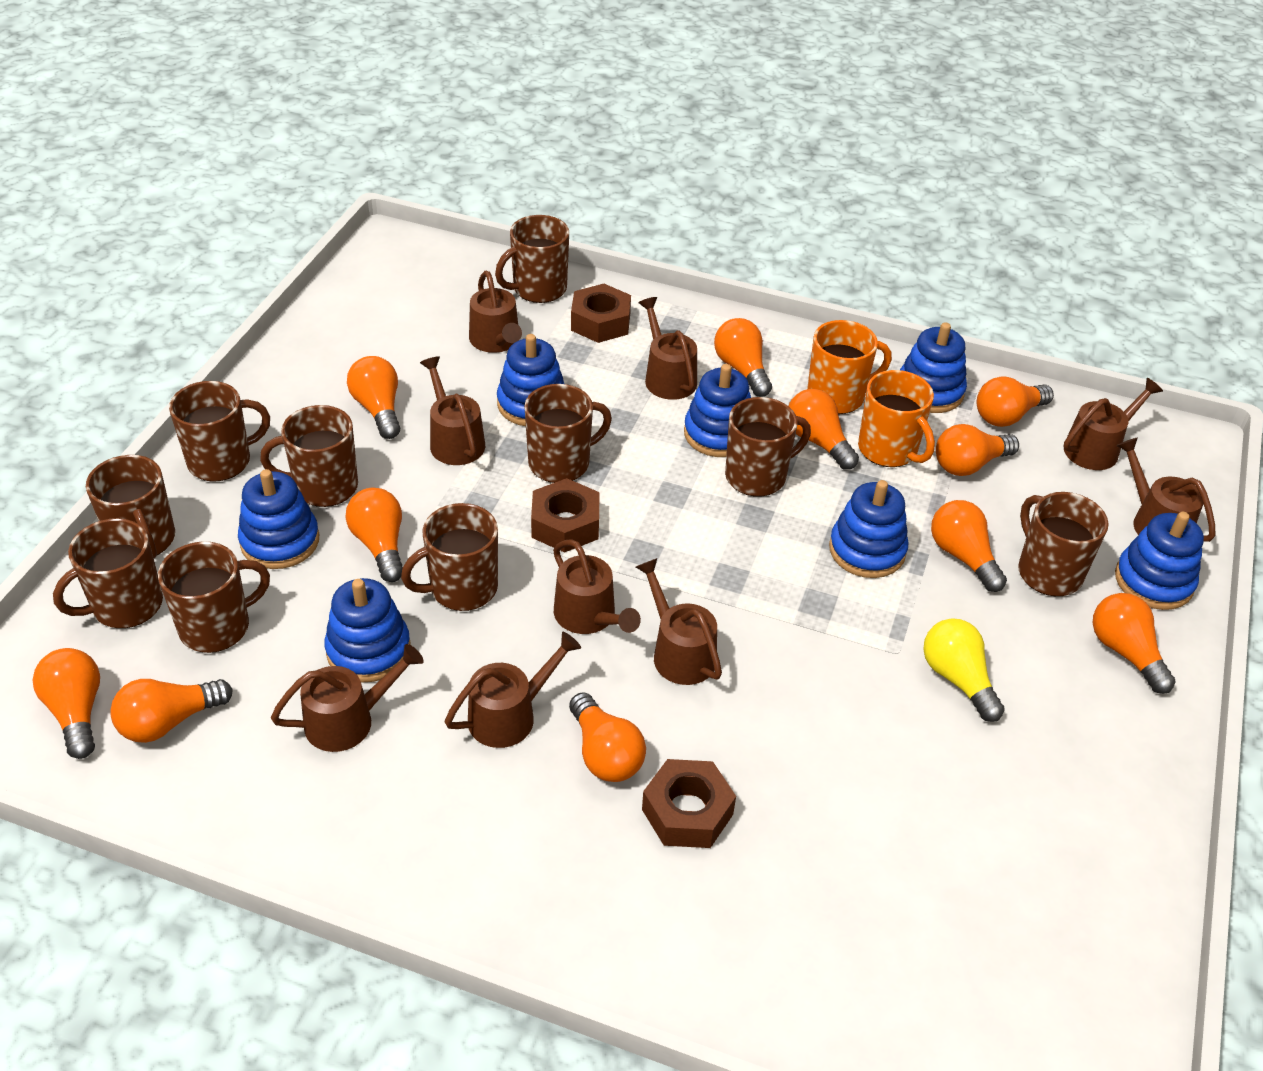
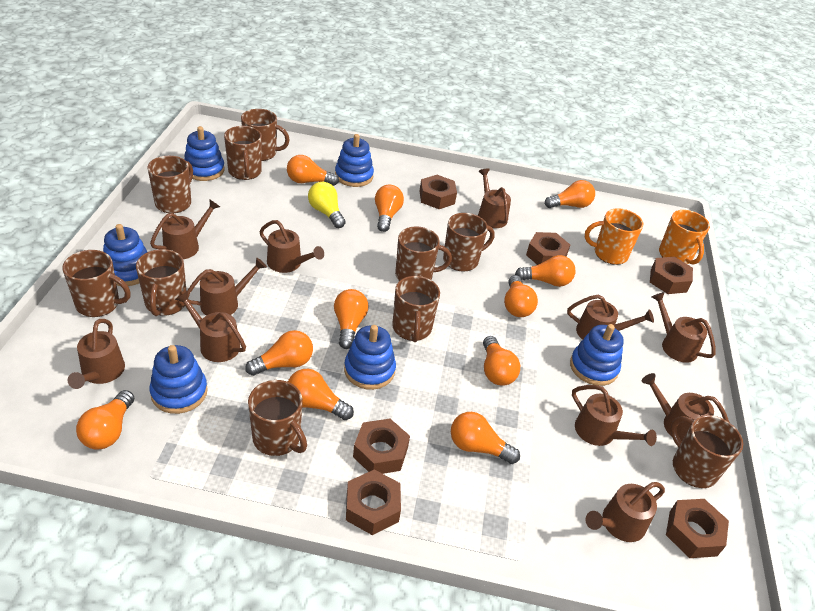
blue stacking toy: [238,469,319,569] [324,578,410,682] [497,334,564,426] [684,364,751,457] [829,480,909,578] [900,322,967,413] [1115,512,1204,610] = 7 -> [103,224,147,286] [150,345,208,414] [184,126,225,181] [335,134,374,187] [344,325,396,390] [570,324,624,386] = 6
brown nut: [531,478,600,553] [571,284,631,343] [642,759,736,848] = 3 -> [346,469,401,535] [353,419,410,474] [420,175,457,209] [526,232,570,265] [650,257,693,294] [666,499,729,558] = 6
brown watering can: [271,644,424,752] [420,356,485,465] [445,632,581,748] [469,271,522,353] [553,539,641,634] [636,558,722,685] [638,297,697,400] [1064,378,1163,470] [1116,437,1216,542] = 9 -> [68,319,125,389] [150,200,220,259] [175,291,246,362] [187,258,267,316] [259,220,324,273] [478,168,511,228] [567,295,654,340] [572,385,657,446] [585,482,665,542] [642,373,729,441] [652,292,716,363] = 11

